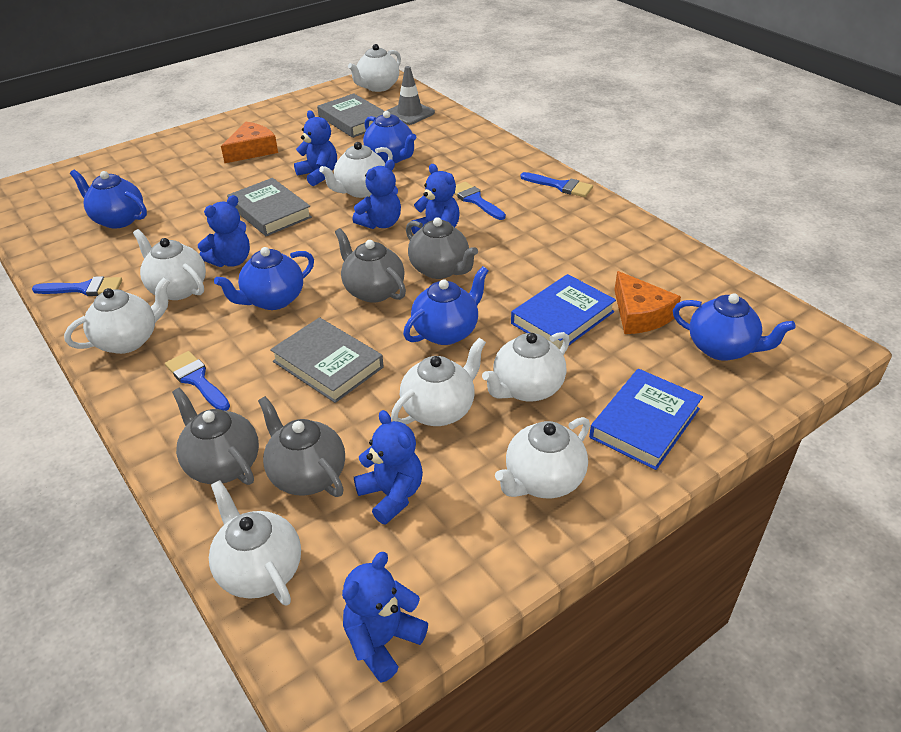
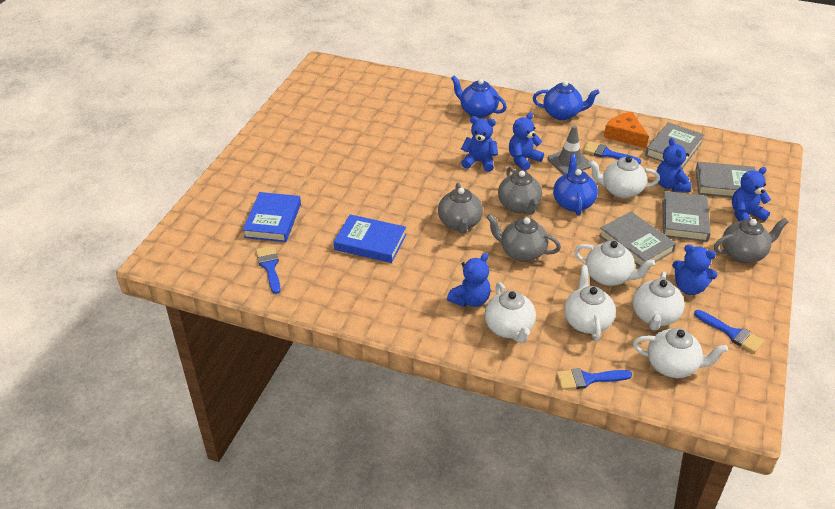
blue teapot: [70,170,147,229] [214,247,314,310] [363,111,416,164] [403,266,489,345] [673,293,796,361] = 5 -> [451,76,507,118] [533,81,600,120] [553,154,598,215] = 3
grey book: [227,178,312,236] [270,317,383,403] [317,93,384,138] = 3 -> [599,211,676,267] [645,122,705,169] [662,191,710,242] [695,162,756,197] = 4
orange cheese: [221,122,278,163] [614,271,681,334] = 2 -> [604,112,649,148] = 1
white teapot: [64,277,170,354] [133,229,206,300] [209,480,301,605] [319,142,393,198] [348,44,401,92] [391,338,486,426] [482,332,570,402] [495,417,590,498] = 8 -> [485,282,536,343] [564,265,616,341] [574,241,655,286] [588,156,660,198] [633,271,684,331] [633,328,728,378] = 6

